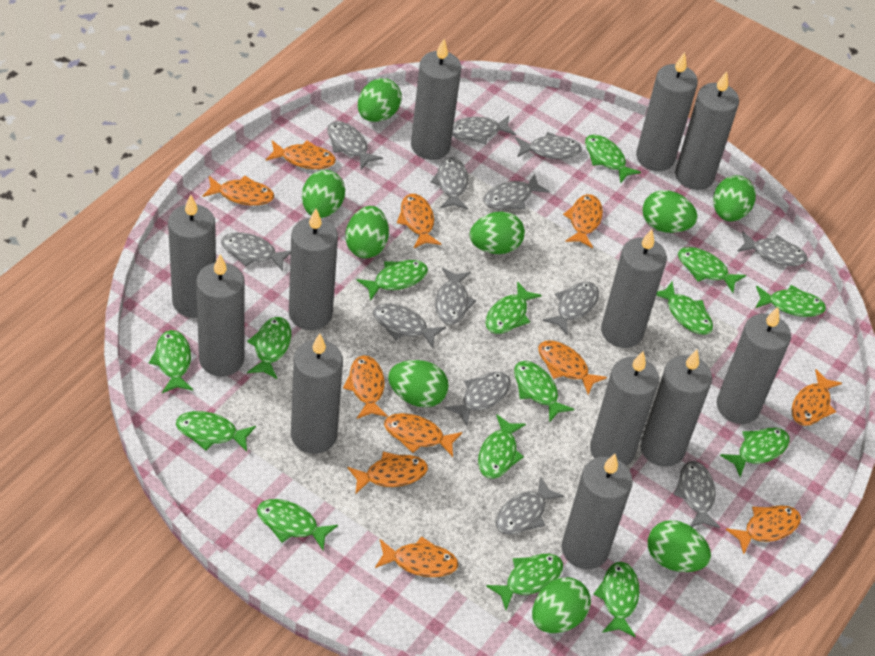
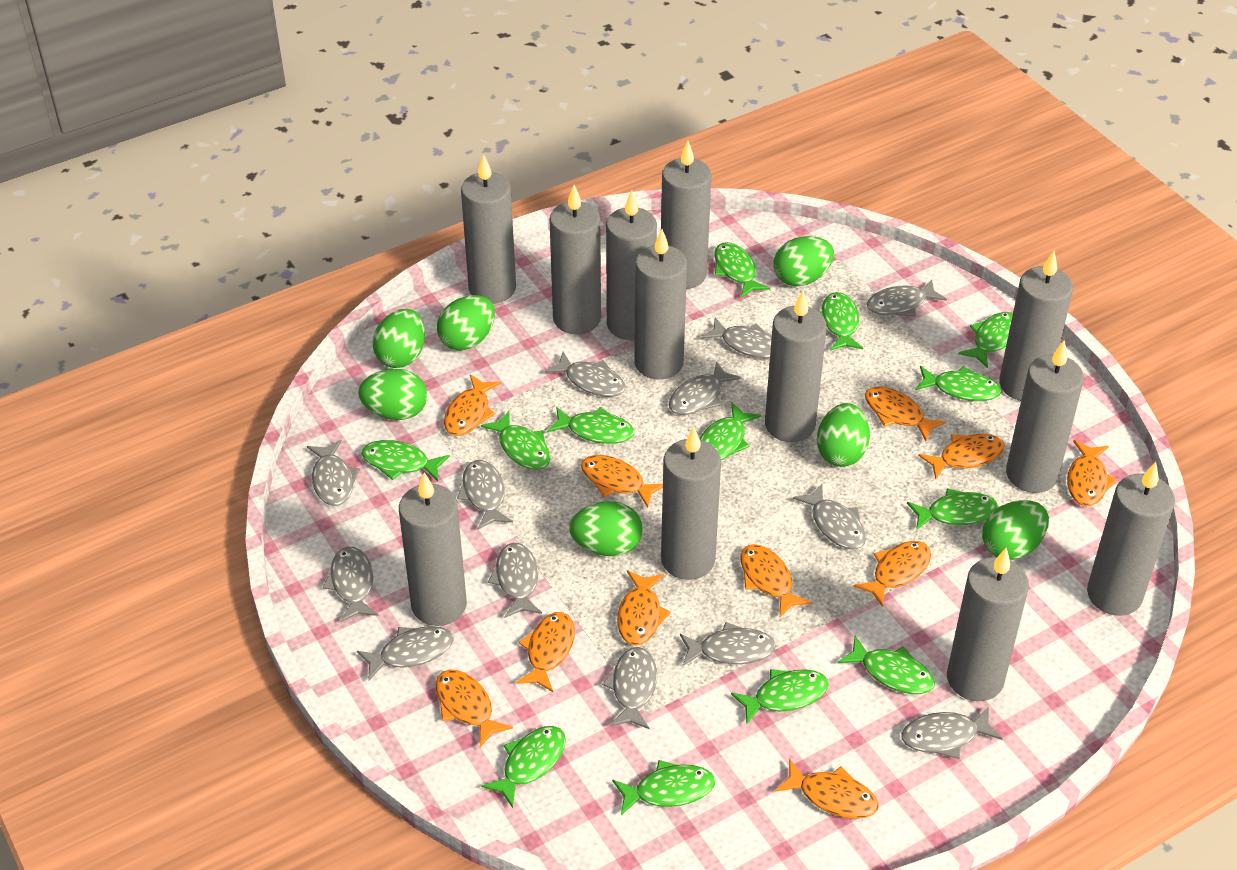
green egg: [302,170,345,218] [346,206,389,258] [358,78,402,122] [388,360,449,408] [469,211,525,254] [532,577,591,633] [642,190,698,233] [648,520,711,572] [713,175,756,221] = 9 -> [358,369,427,420] [372,309,425,368] [437,295,495,351] [569,501,643,556] [774,236,834,286] [817,403,870,467] [982,500,1049,560] = 7
green fish: [149,330,193,393] [176,411,256,452] [247,317,291,379] [257,499,338,550] [357,260,428,301] [478,414,526,479] [485,281,542,334] [486,554,563,610] [514,361,574,423] [585,135,641,183] [594,562,639,637] [656,282,713,335] [678,247,746,293] [720,428,790,477] [755,285,826,317] = 15 -> [361,440,450,481] [481,411,551,470] [481,726,566,808] [547,407,634,444] [612,760,715,815] [699,402,761,460] [714,242,770,298] [731,669,829,724] [820,292,863,351] [838,635,935,694] [907,488,998,530] [915,366,1002,401] [959,312,1013,368] = 13

